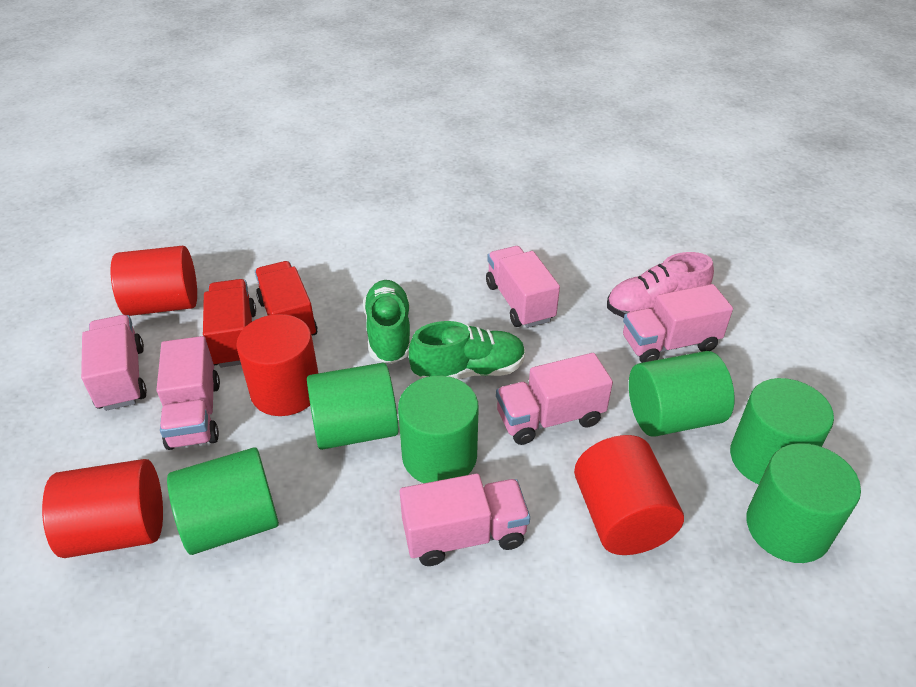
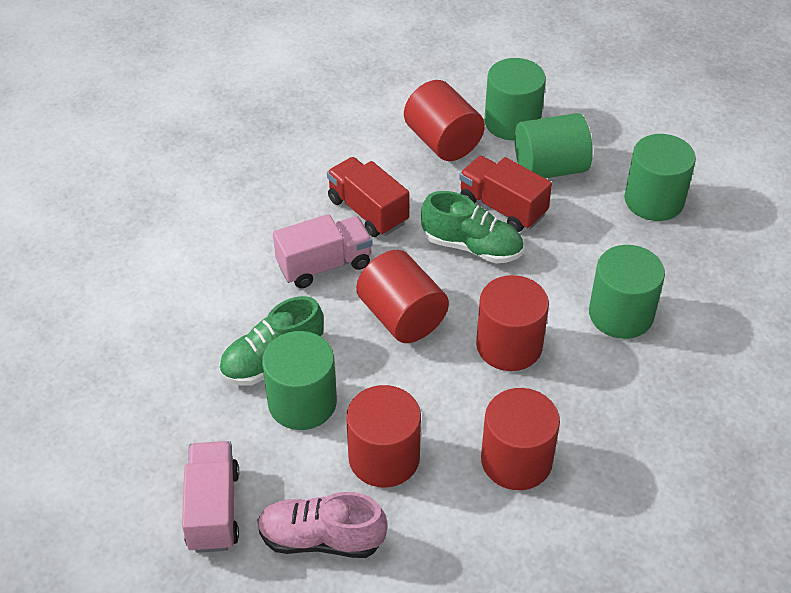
green cylinder: [167,447,279,555] [307,363,399,450] [398,376,479,483] [629,351,734,437] [730,378,834,484] [746,443,861,563] = 6 -> [262,331,337,430] [484,58,546,141] [515,113,593,178] [589,245,665,339] [624,134,696,221] = 5
pink truck: [81,315,147,411] [156,336,220,450] [400,473,530,566] [486,246,560,328] [496,353,613,445] [623,284,733,363] = 6 -> [182,441,239,553] [273,214,372,288] = 2
red cylinder: [42,459,163,558] [110,246,197,316] [236,314,318,416] [574,435,684,555] = 4 -> [346,385,421,487] [356,250,449,343] [404,80,485,161] [476,275,549,371] [481,388,560,490] = 5

